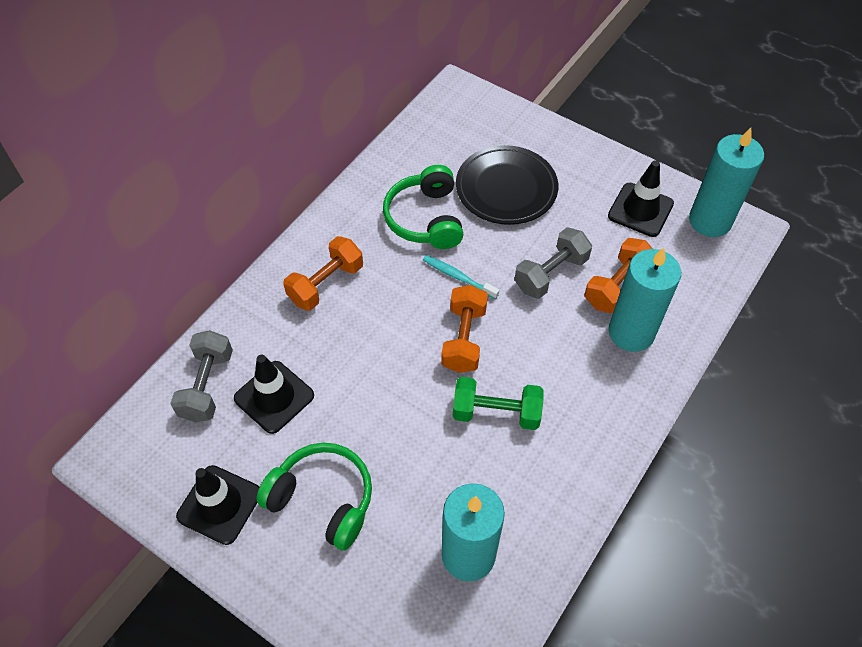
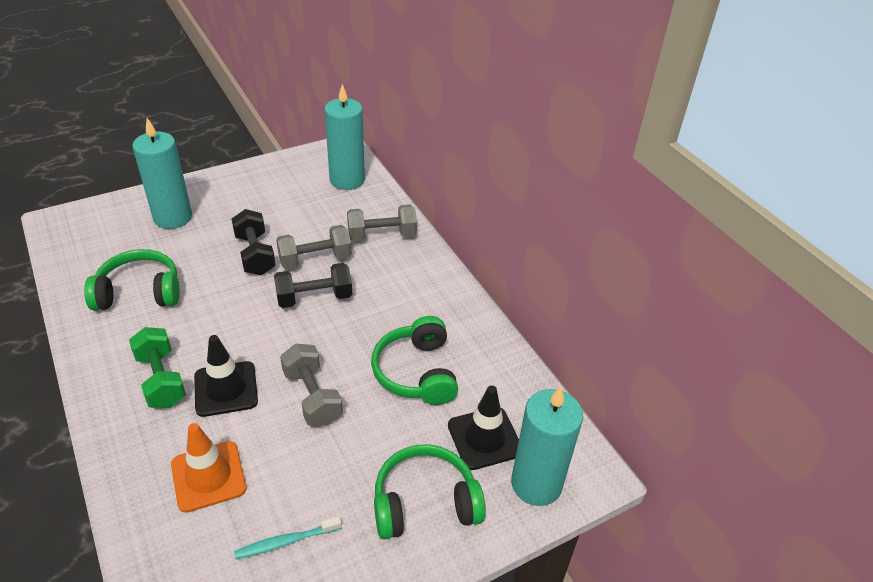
black dumbbell: none = 0 -> [232,209,276,275] [274,263,352,308] = 2
black plate: [456,145,558,225] = 1 -> none = 0
black traffic cone: [176,465,259,545] [234,355,314,434] [608,160,674,237] = 3 -> [194,335,258,417] [448,385,519,470] = 2
green headphones: [256,443,372,550] [383,165,463,249] = 2 -> [84,249,180,311] [371,316,458,405] [374,444,486,540] = 3
grey dumbbell: [170,330,233,422] [514,227,592,299] = 2 -> [276,225,352,269] [280,344,343,426] [347,205,417,241] = 3
orange dumbbell: [283,236,363,311] [441,285,488,373] [584,238,653,313] = 3 -> none = 0
orange traffic cone: none = 0 -> [171,423,247,513] = 1

